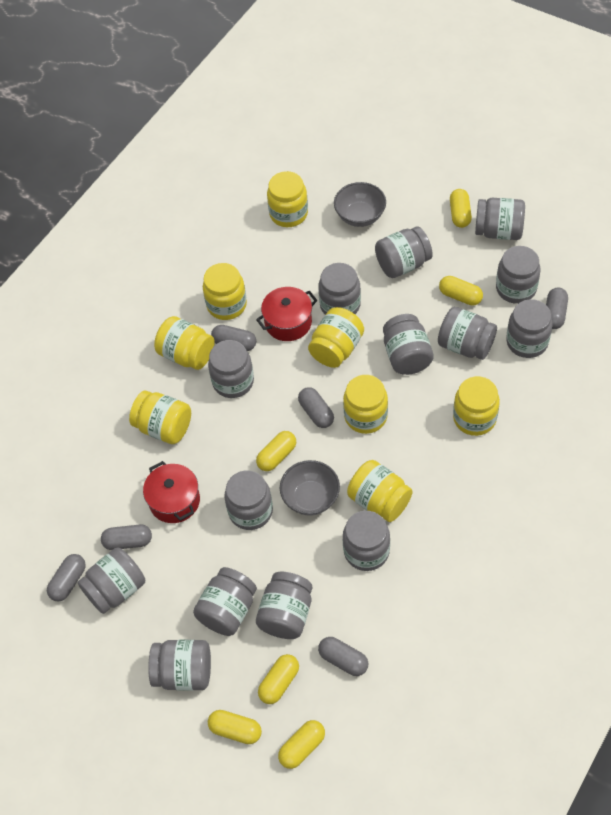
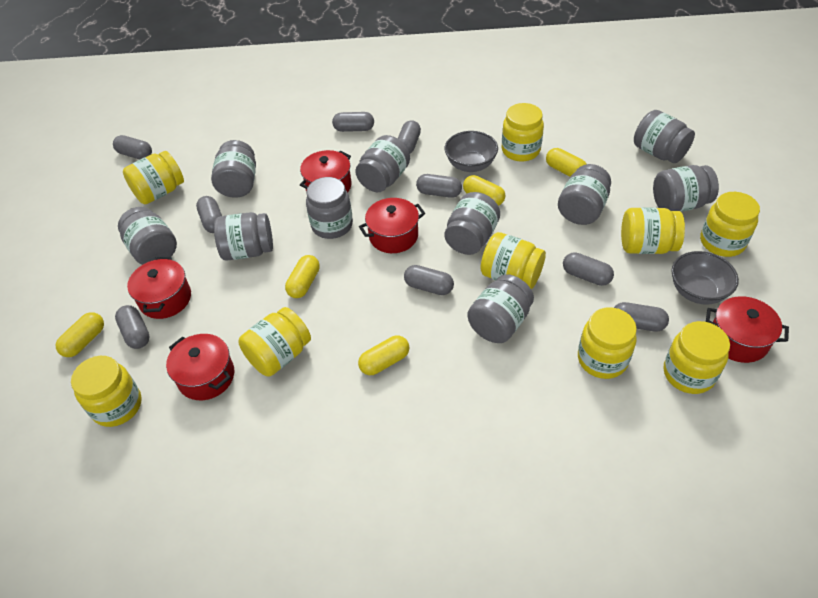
grey capsule: [47,554,86,602] [101,524,152,550] [211,325,256,351] [298,387,334,428] [318,637,368,676] [546,287,568,329] = 6 -> [113,135,152,160] [115,305,150,349] [196,196,222,233] [332,112,374,132] [398,120,421,154] [404,265,454,295] [416,174,462,198] [563,252,614,286] [614,302,669,332] = 9
grey jar: [78,548,145,614] [148,640,211,691] [193,567,257,636] [208,340,254,398] [224,470,273,530] [256,572,312,639] [318,263,361,315] [343,511,390,571] [375,227,433,278] [383,314,434,375] [438,307,497,360] [475,198,525,240] [496,246,540,304] [506,299,552,358] = 14 -> [118,207,177,265] [211,140,256,198] [214,212,273,261] [306,177,353,239] [355,135,410,192] [444,192,500,255] [467,274,534,343] [558,164,611,225] [634,110,695,163] [653,165,719,212] = 10
red pot: [143,461,200,523] [256,287,318,341] = 2 -> [127,257,191,319] [166,334,234,400] [300,150,351,193] [359,198,425,253] [706,296,789,363] = 5
yellow capsule: [208,710,262,744] [256,431,296,471] [258,654,299,704] [278,720,325,769] [439,276,483,306] [450,189,472,228] = 6 -> [56,312,104,357] [285,255,320,298] [358,336,409,375] [463,175,505,206] [546,148,586,176] = 5
yellow jar: [129,391,191,444] [154,316,215,370] [203,263,247,320] [267,171,308,227] [308,307,364,368] [343,375,388,434] [347,460,413,522] [453,376,500,436] = 8 -> [71,356,142,427] [123,151,184,204] [238,307,311,377] [480,232,546,289] [502,103,544,162] [578,307,637,379] [621,207,685,254] [664,321,730,394] [700,192,760,257] = 9

